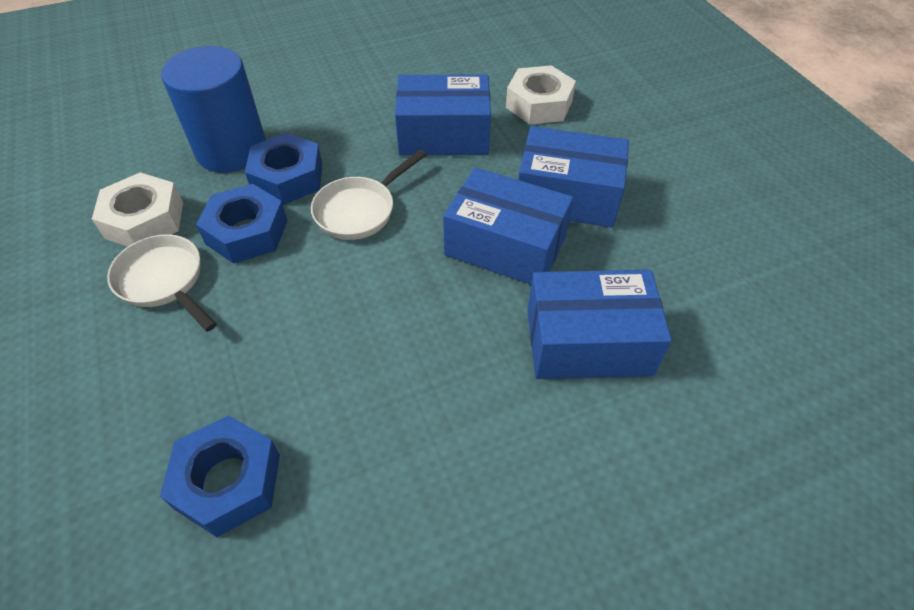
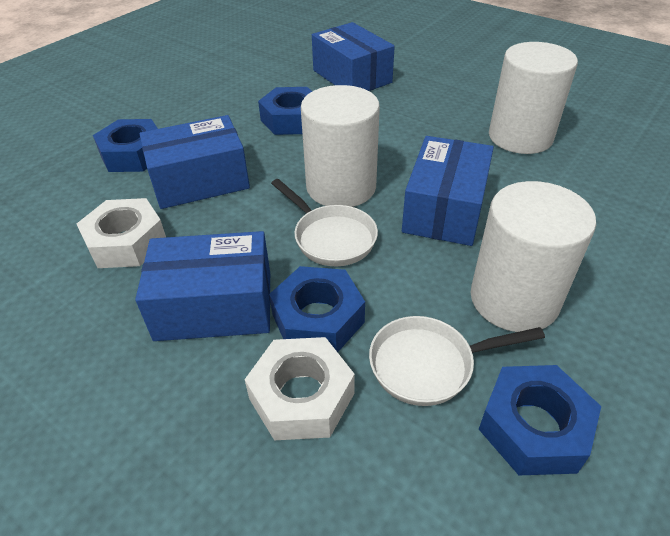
blue cylinder: [161,46,266,173] = 1 -> none = 0
blue nut: [160,415,280,537] [196,184,287,264] [245,133,323,205] = 3 -> [93,119,158,172] [258,87,312,135] [269,266,365,352] [479,365,601,475] = 4
white cylinder: none = 0 -> [301,85,380,207] [470,181,596,332] [489,42,578,154] = 3

